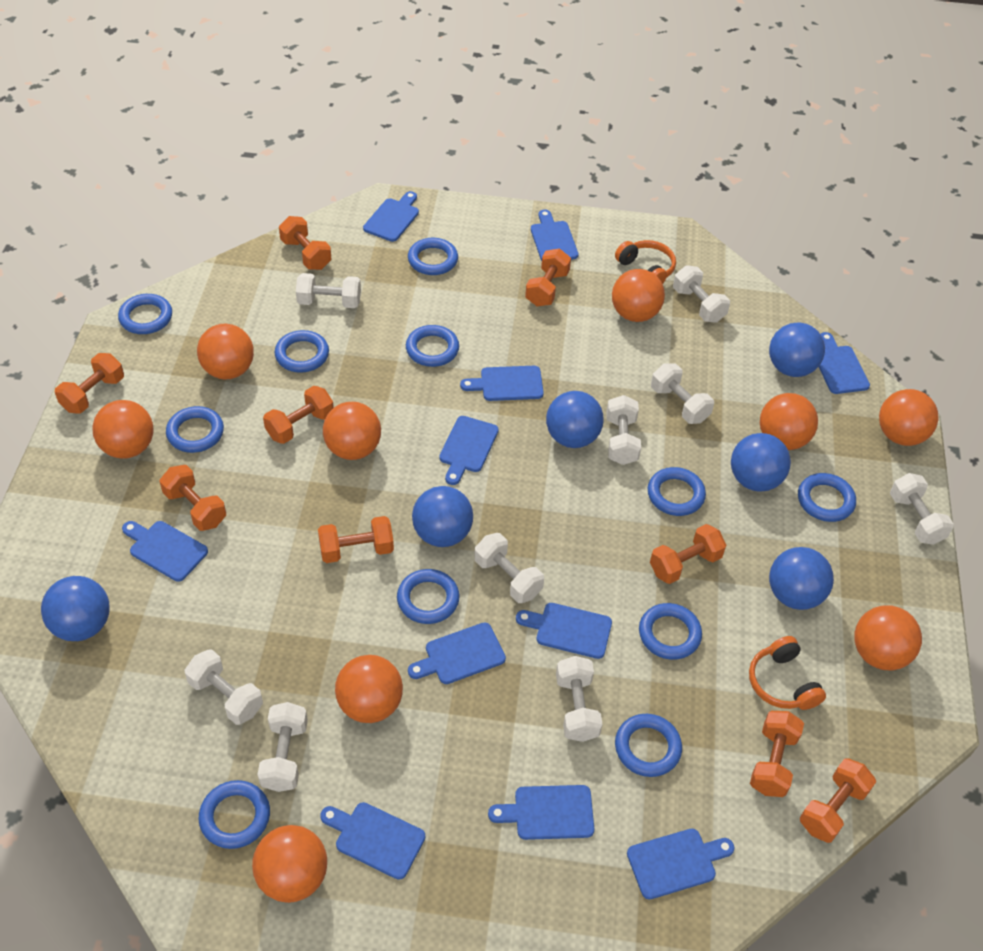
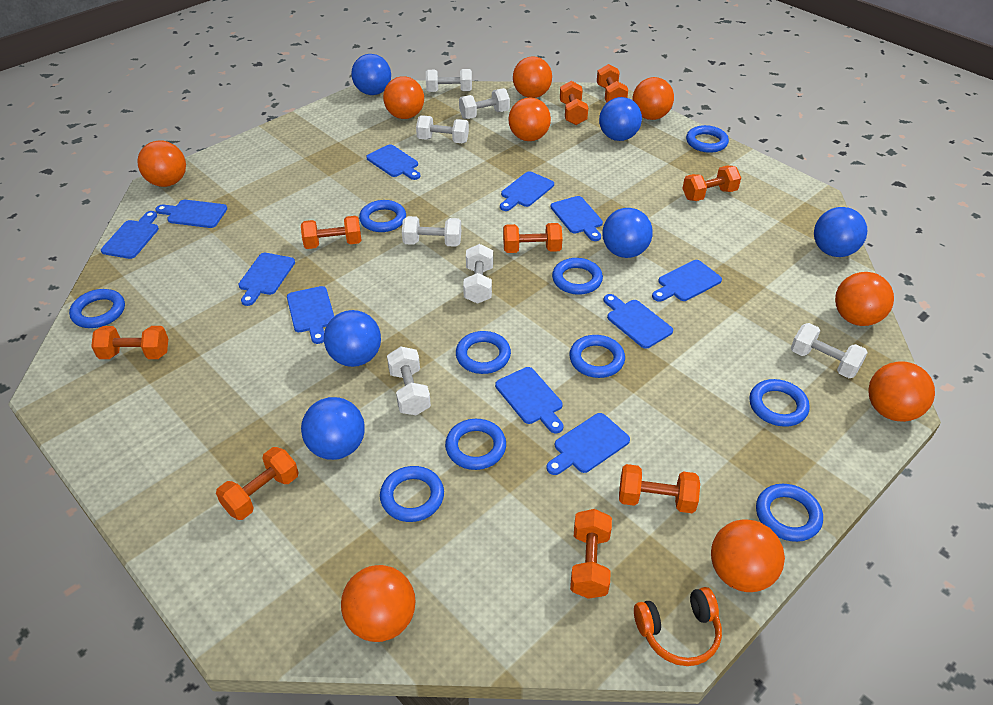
blue ring: [118,294,172,334] [166,406,224,453] [199,780,270,849] [275,330,329,373] [397,569,459,624] [406,325,459,367] [408,238,458,275] [615,714,682,777] [639,603,702,660] [648,467,706,516] [798,473,856,522] = 11 -> [69,289,125,328] [359,200,406,232] [380,466,444,522] [445,419,506,470] [456,331,511,374] [552,258,603,295] [569,335,625,378] [686,125,729,153] [749,379,810,427] [756,484,823,542] = 10
orange headphones: [615,240,676,284] [749,636,826,710] = 2 -> [634,587,722,666] = 1
white dumbbell: [185,649,263,725] [257,702,308,792] [296,273,361,308] [474,533,544,603] [556,656,603,742] [606,395,641,465] [651,363,714,424] [673,265,730,323] [890,473,954,545] = 9 -> [387,347,431,415] [402,216,461,247] [416,115,469,143] [426,69,472,92] [459,88,510,119] [463,244,493,304] [791,323,868,378] = 7

